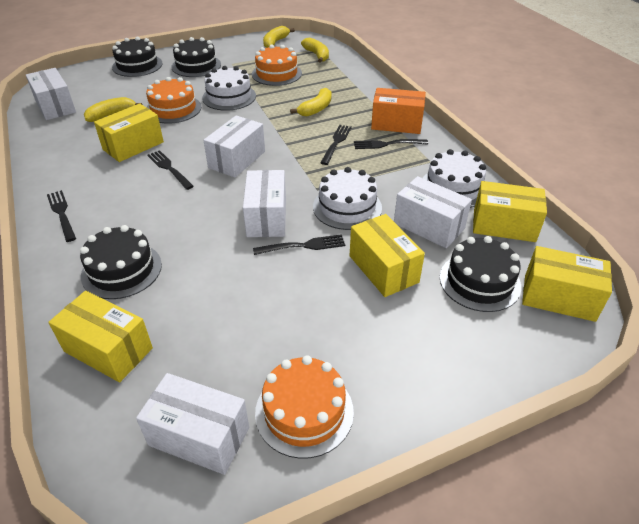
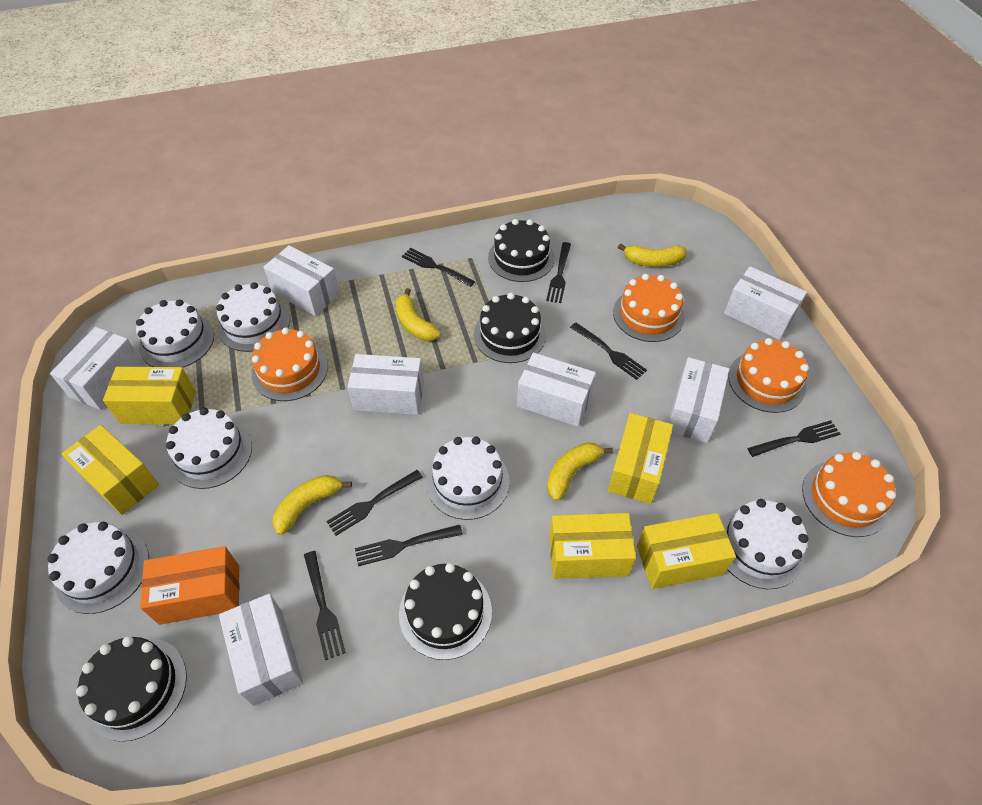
black fork: [47,190,76,242] [147,150,194,190] [253,234,345,255] [320,125,352,165] [354,139,428,149] = 5 -> [304,551,346,660] [326,470,423,536] [355,525,463,566] [402,248,475,287] [546,242,571,303] [570,322,647,380] [748,420,840,457] = 7
orange cake: [146,77,201,124] [252,45,302,86] [255,355,354,459] = 3 -> [252,328,328,401] [613,274,685,342] [728,338,809,413] [802,452,896,537] = 4
white box: [26,68,76,120] [136,373,249,475] [204,116,265,177] [243,170,286,237] [394,176,472,248] = 5 -> [50,327,143,410] [219,593,303,706] [264,245,340,316] [347,354,424,415] [517,352,596,427] [668,357,729,443] [724,266,807,340] = 7
white cake: [202,66,256,111] [313,167,382,230] [423,149,486,208] = 3 -> [48,522,149,614] [136,299,214,368] [166,407,252,489] [216,282,290,352] [426,437,510,520] [721,499,808,589] = 6

